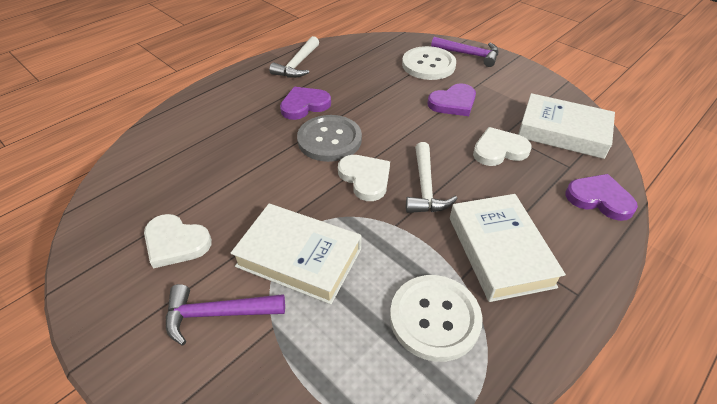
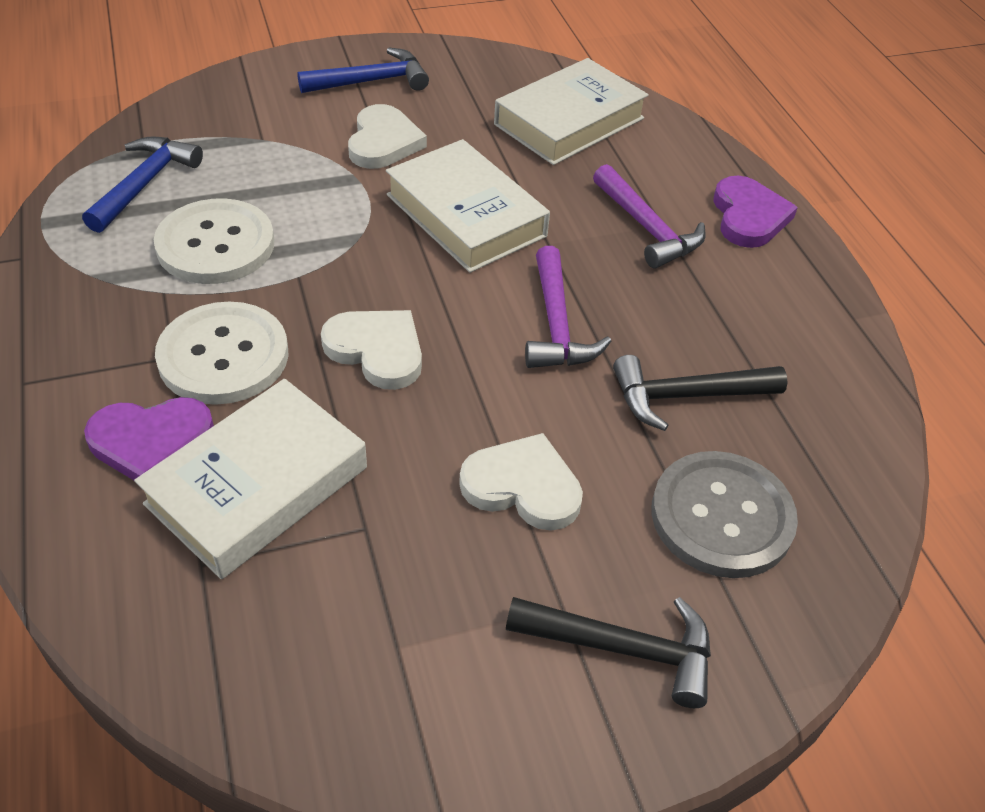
black hammer: none = 0 -> [506,597,711,708] [613,355,788,431] = 2
blue hammer: none = 0 -> [82,137,203,233] [297,48,429,93] = 2
purple heart: [280,87,331,120] [428,83,476,116] [566,174,638,221] = 3 -> [84,397,214,480] [713,176,798,248] = 2
white hammer: [269,36,319,78] [406,142,458,213] = 2 -> none = 0

